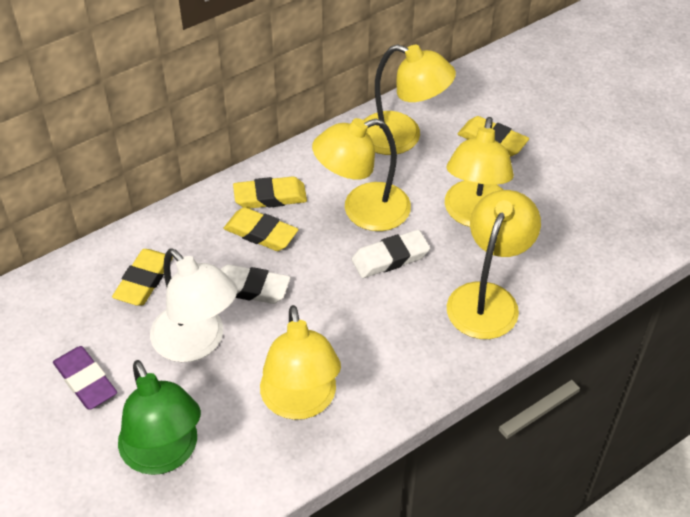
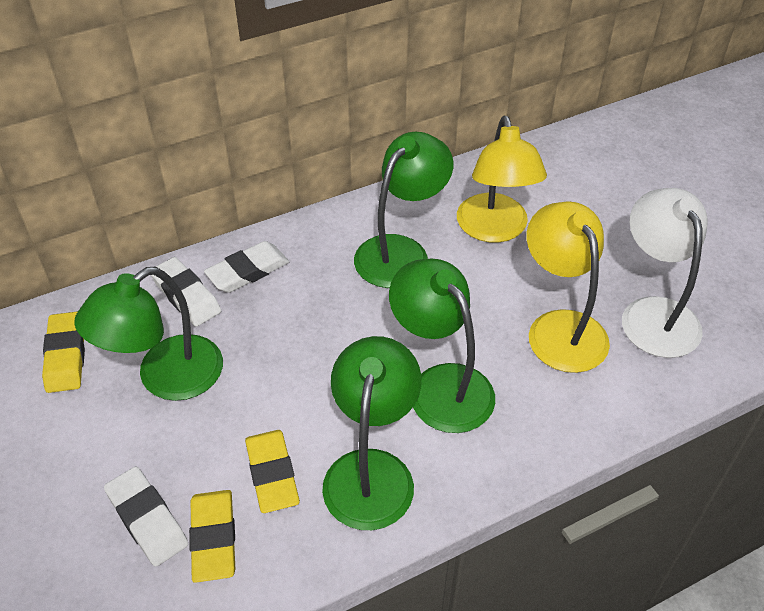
green lamp: [118,360,201,475] = 1 -> [74,267,223,401] [322,336,422,530] [354,132,453,288] [389,259,495,433] = 4
purple eraser: [53,346,117,409] = 1 -> none = 0
white eraser: [220,264,291,304] [352,230,430,278] = 2 -> [104,467,188,567] [151,257,221,327] [204,241,289,293] = 3
yellow eraser: [112,249,173,306] [223,207,299,251] [233,176,307,209] [458,116,529,157] = 4 -> [42,311,85,393] [189,490,235,583] [245,430,300,513] = 3
yellow lamp: [260,305,341,420] [312,118,411,231] [364,44,456,155] [445,117,514,227] [447,190,541,339] = 5 -> [457,115,547,243] [527,201,610,373] = 2

